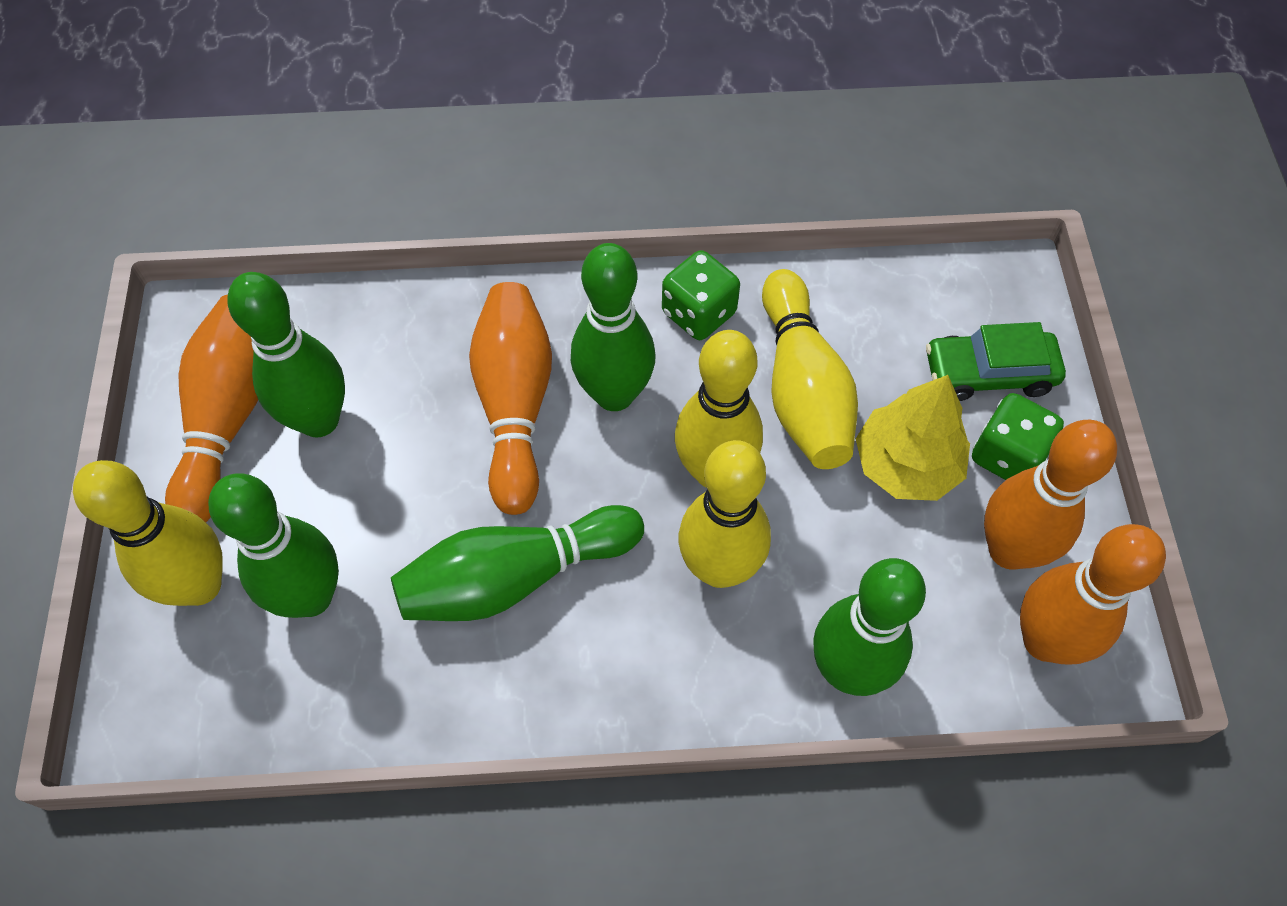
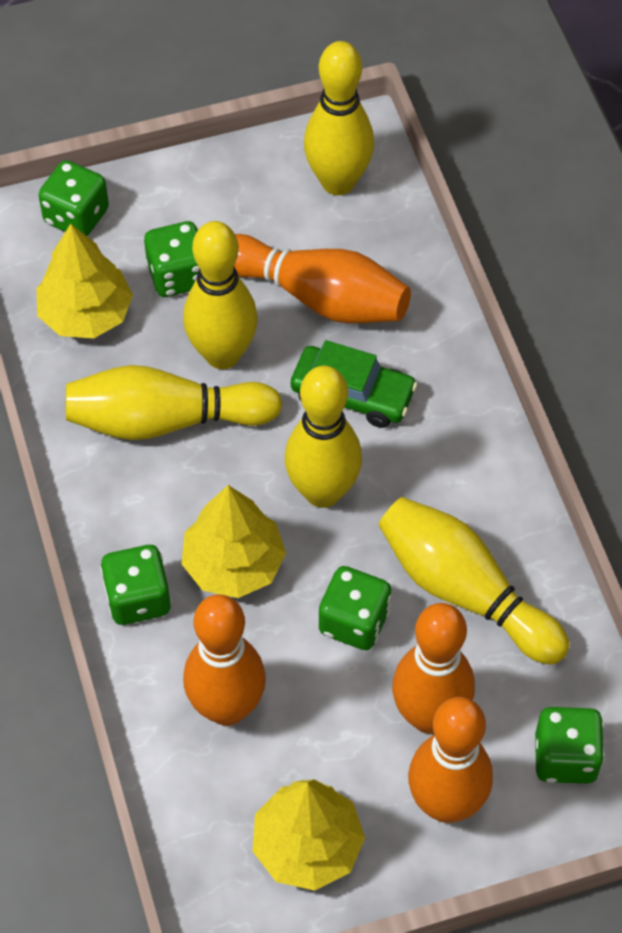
green bowling pin: [208,474,339,618] [227,272,345,437] [391,505,644,621] [571,243,655,411] [813,558,926,696] = 5 -> none = 0
green dice: [662,250,740,340] [972,393,1064,480] = 2 -> [38,160,109,236] [100,545,171,625] [144,221,199,297] [319,566,392,650] [535,707,605,784] = 5
yellow bowling pin: [73,460,223,606] [675,330,763,488] [678,440,771,588] [762,269,858,469] = 4 -> [66,365,282,440] [183,221,258,369] [285,366,362,508] [304,41,374,195] [378,497,570,665] = 5
yellow tree: [856,375,970,501] = 1 -> [37,224,133,338] [182,485,286,598] [253,779,365,891] = 3

